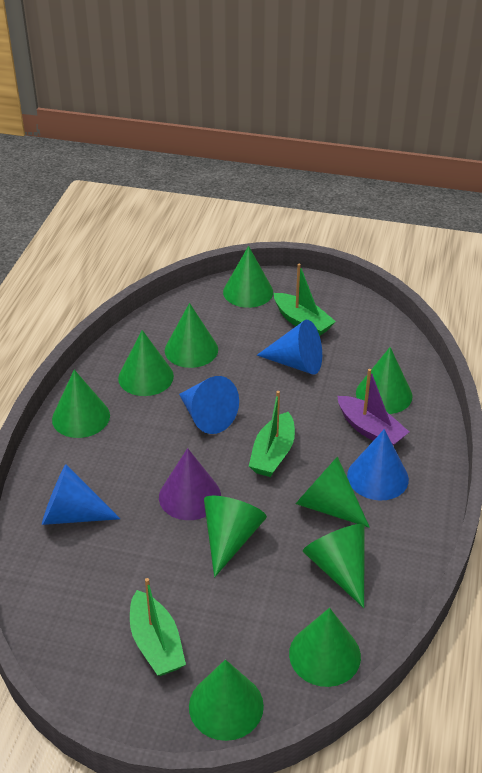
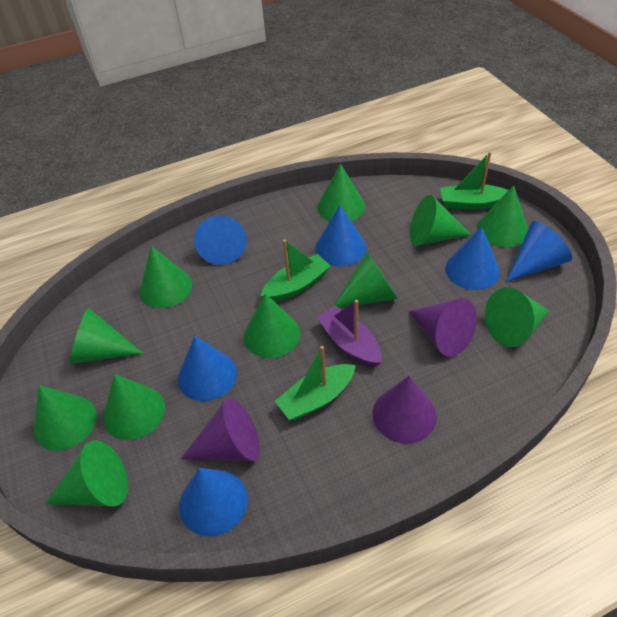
blue cone: [42,464,120,525] [179,376,239,434] [257,320,322,375] [347,429,409,501] = 4 -> [178,336,237,401] [179,468,248,537] [194,215,247,265] [315,205,366,267] [445,227,500,290] [506,221,572,282] = 6
green cone: [52,370,110,438] [118,330,174,396] [165,303,218,368] [189,659,264,741] [204,496,267,577] [223,246,273,308] [289,608,361,687] [296,456,370,528] [303,524,365,608] [356,347,412,414] = 10 -> [34,385,97,451] [45,440,128,506] [70,308,144,364] [103,374,165,440] [140,246,192,308] [244,293,300,358] [318,164,365,221] [333,252,398,308] [410,195,472,246] [477,186,528,247] [485,287,550,347] = 11
purple cone: [159,448,221,520] = 1 -> [181,398,260,461] [373,375,437,444] [409,298,477,357] = 3

